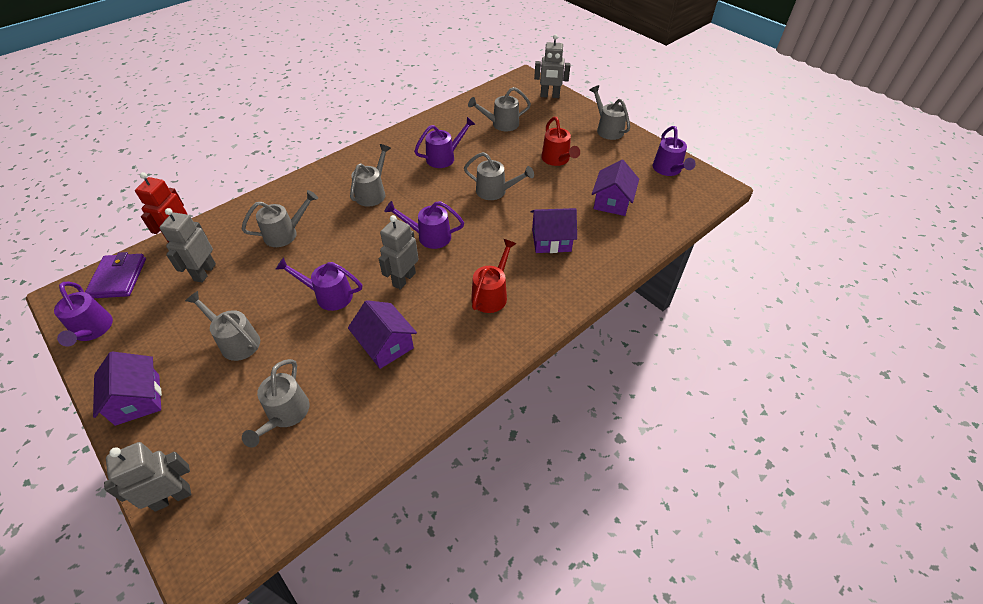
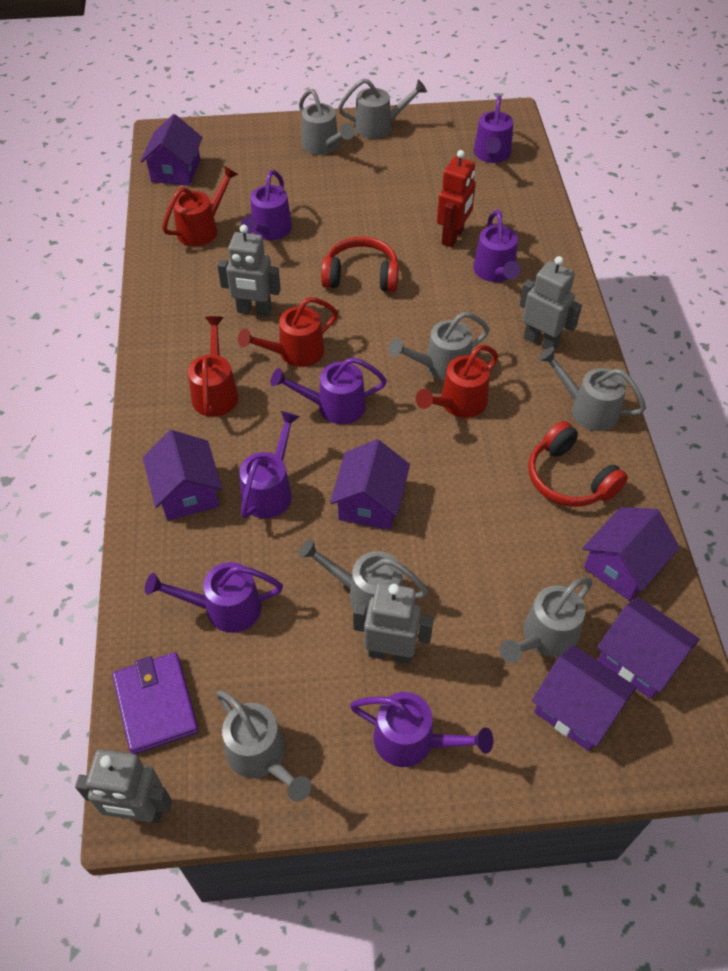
purple house: [93,351,162,426] [348,300,417,369] [531,208,577,253] [592,160,639,216] = 4 -> [140,114,203,186] [143,430,222,521] [330,439,410,530] [532,645,637,751] [582,507,680,601] [597,597,700,699] = 6
purple watering can: [54,282,113,346] [275,257,362,311] [384,201,464,249] [414,117,475,168] [653,126,696,176] = 5 -> [145,562,283,633] [239,411,300,519] [241,170,292,240] [271,357,387,424] [350,692,493,767] [473,210,521,282] [474,96,513,163] = 7
red headphones: none = 0 -> [321,236,399,292] [528,421,628,507] = 2
red watering can: [471,239,517,313] [541,117,580,166] = 2 -> [162,166,239,246] [188,316,239,417] [238,297,338,367] [416,345,498,418] = 4

